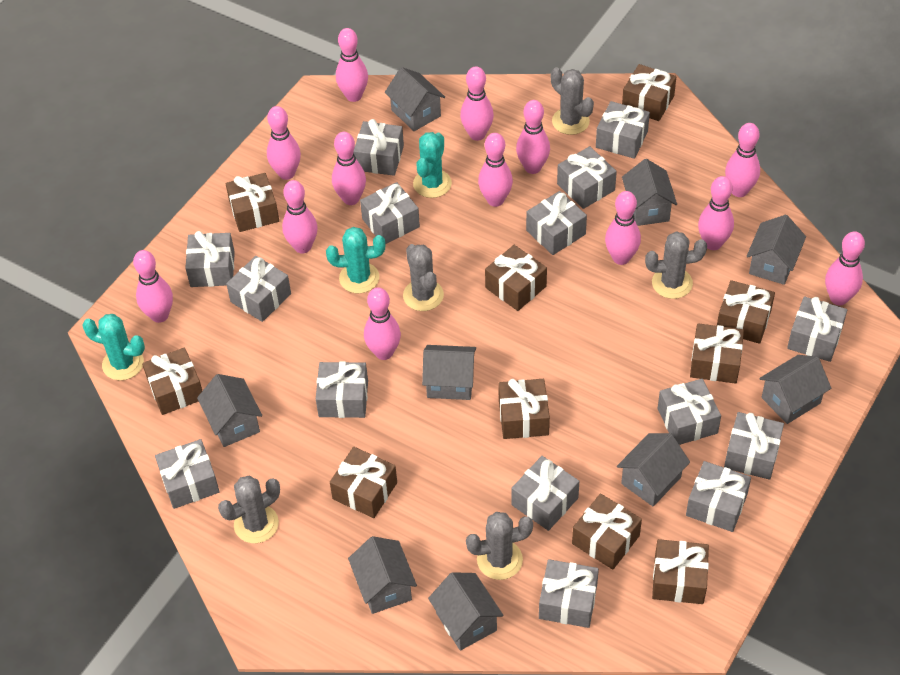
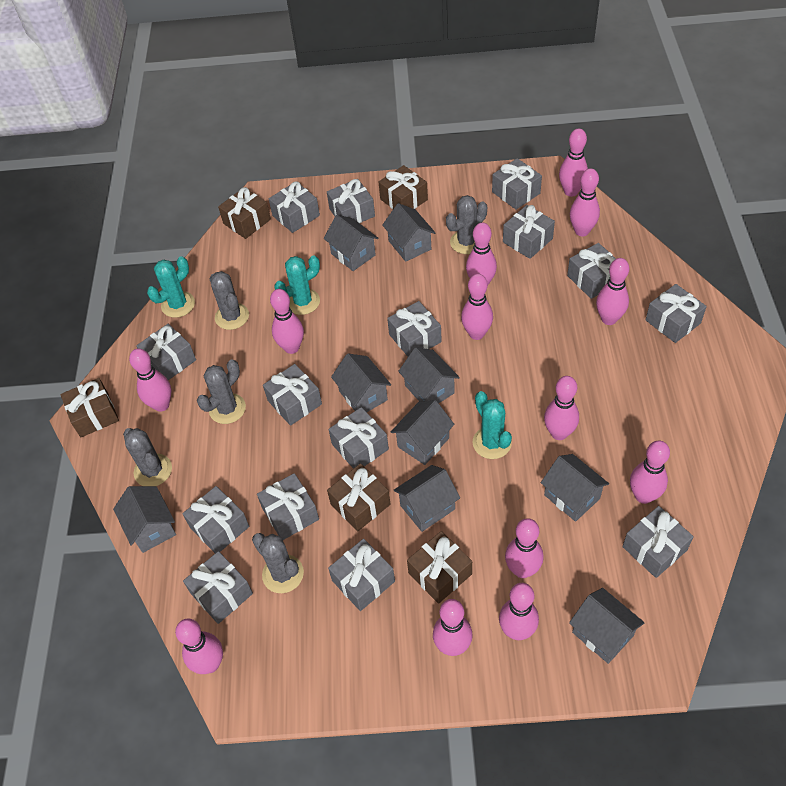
brown gift: [142,348,202,415] [226,173,279,232] [330,447,397,518] [485,245,547,311] [498,379,550,439] [572,493,642,570] [622,64,676,121] [652,539,709,604] [690,323,744,384] [717,280,775,344] = 10 -> [60,378,119,437] [218,187,271,239] [327,463,391,531] [379,165,428,209] [407,531,472,604] = 5

